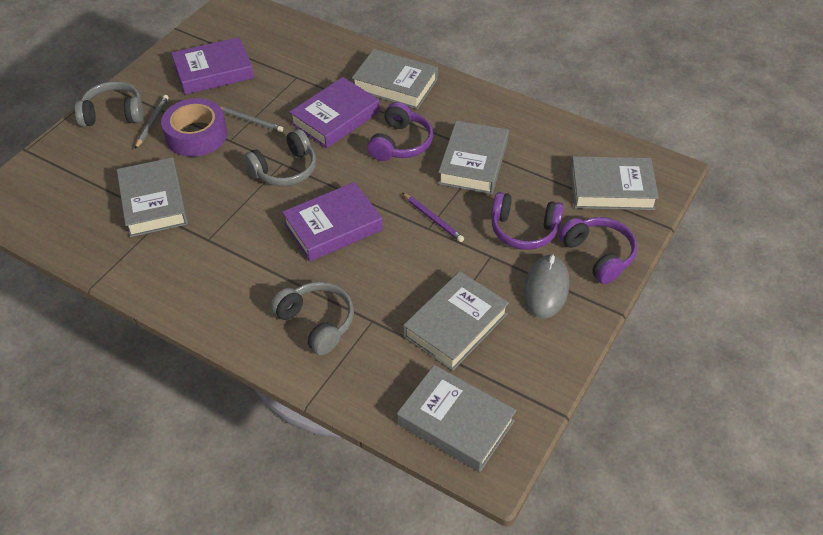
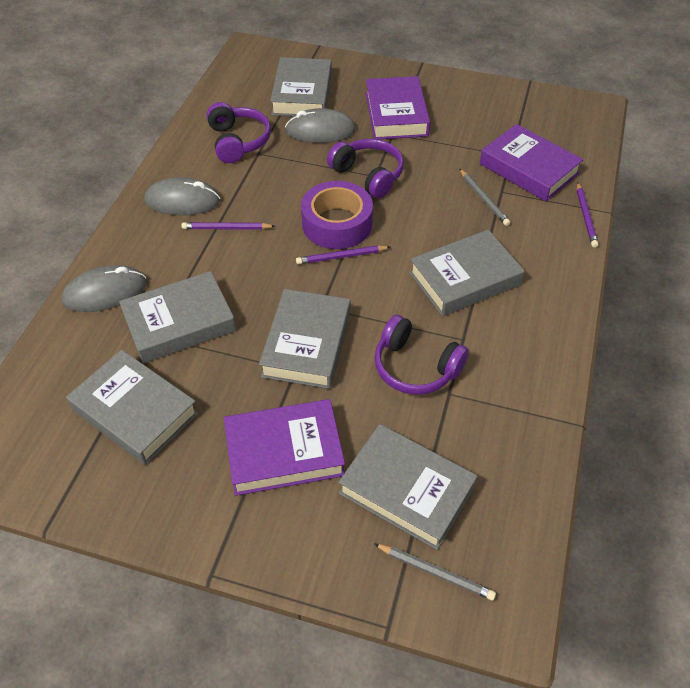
grey headphones: [75,81,144,127] [243,129,316,186] [271,282,354,355] = 3 -> none = 0
grey mouse: [524,254,569,318] = 1 -> [62,265,147,312] [144,177,221,215] [285,108,356,143] = 3
purple pencil: [402,193,464,242] = 1 -> [181,222,275,230] [296,245,390,264] [577,182,598,248] = 3

